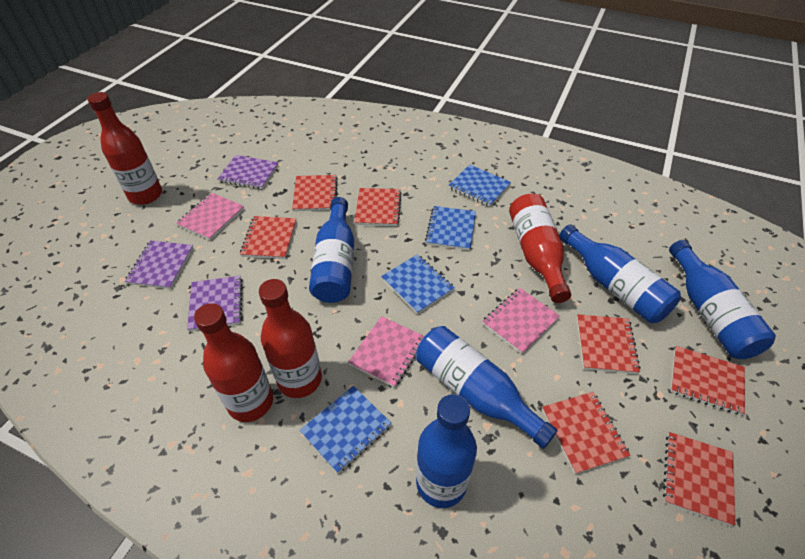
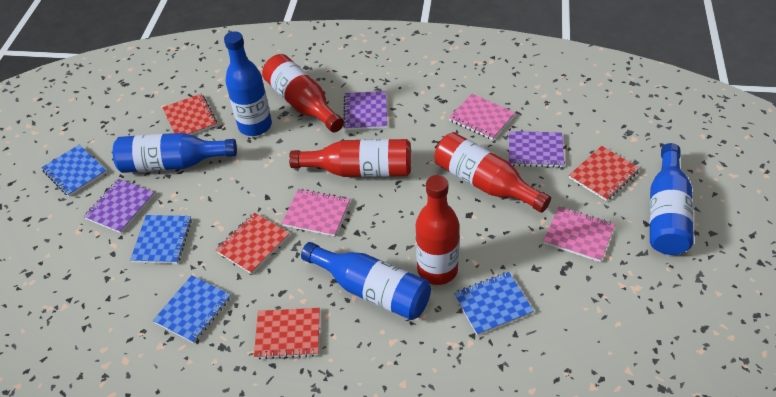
blue bottle: [309,197,354,303] [416,326,558,449] [416,394,477,508] [559,224,681,323] [669,240,776,359] = 5 -> [113,133,237,173] [224,31,272,136] [301,242,431,320] [649,143,694,255] = 4
red notebook: [240,216,296,259] [292,175,338,211] [354,188,402,226] [542,392,631,474] [577,314,640,374] [663,432,735,526] [671,346,745,415] = 7 -> [162,94,217,135] [216,213,290,274] [254,308,320,359] [569,146,640,201] = 4

